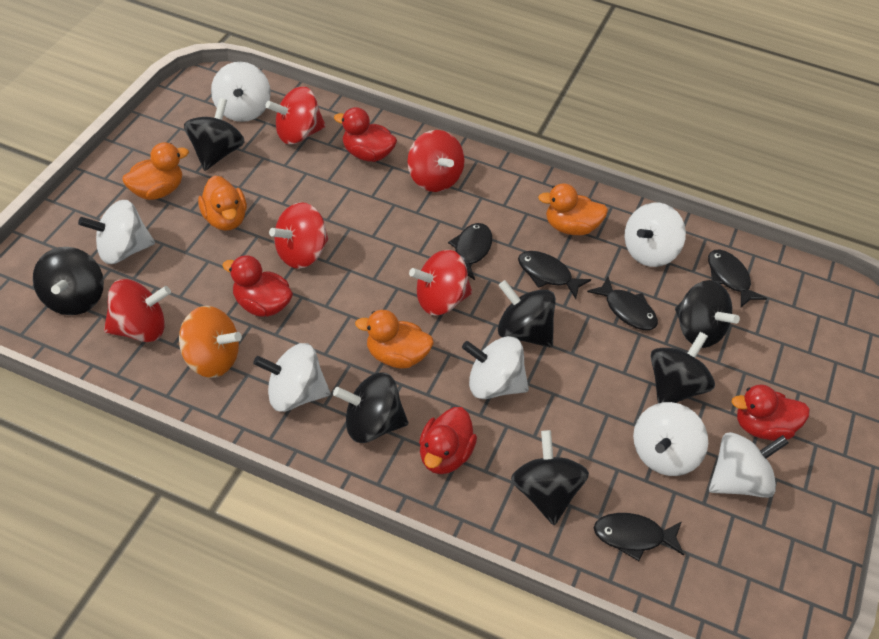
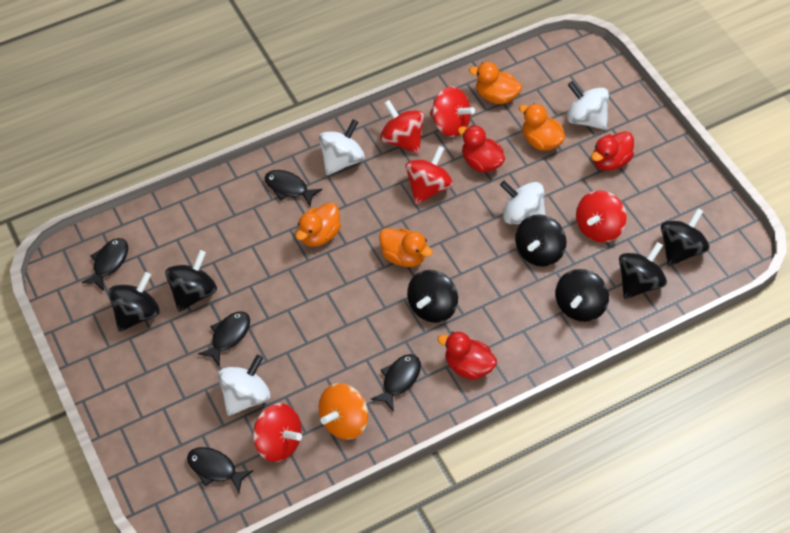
red duck: [222,255,293,317] [334,107,397,162] [419,407,477,474] [732,384,810,441] = 4 -> [438,331,497,380] [458,125,505,172] [591,131,634,171] = 3
white spinning top: [78,200,155,264] [211,62,271,122] [253,343,331,412] [462,336,529,399] [624,203,686,267] [633,402,708,476] [709,432,789,498] = 7 -> [218,355,270,416] [319,119,365,175] [500,181,545,224] [567,81,609,130] = 4

